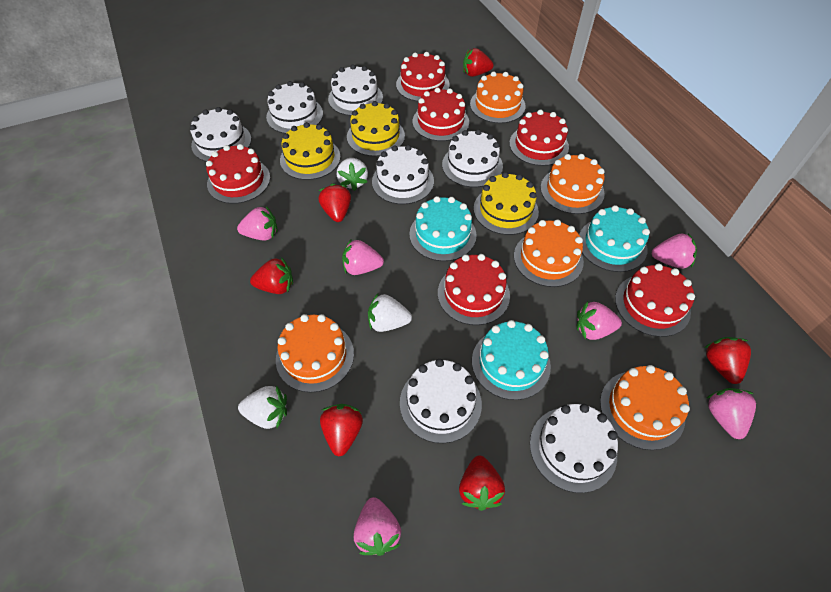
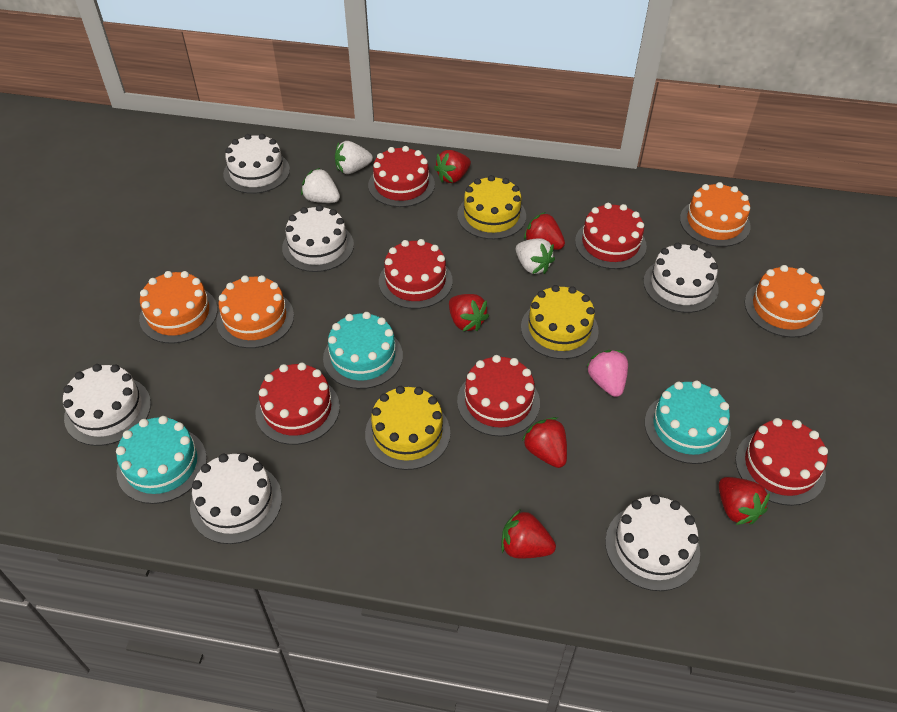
orange cake: [276,314,354,393] [470,72,526,123] [514,219,584,287] [541,154,605,214] [600,365,690,450] = 5 -> [139,271,218,343] [216,275,294,348] [680,182,751,247] [745,265,825,338] = 4
pink strawberry: [237,206,278,241] [342,240,384,275] [354,497,401,556] [576,301,622,340] [651,233,697,269] [707,388,756,439] = 6 -> [587,350,628,397] = 1
white cake: [190,107,251,162] [266,81,323,134] [328,64,383,116] [372,145,434,204] [400,359,482,443] [442,129,503,187] [530,404,618,493] = 7 -> [63,364,151,446] [190,453,282,544] [223,134,290,194] [282,205,354,272] [605,495,700,591] [643,243,719,313] = 6

